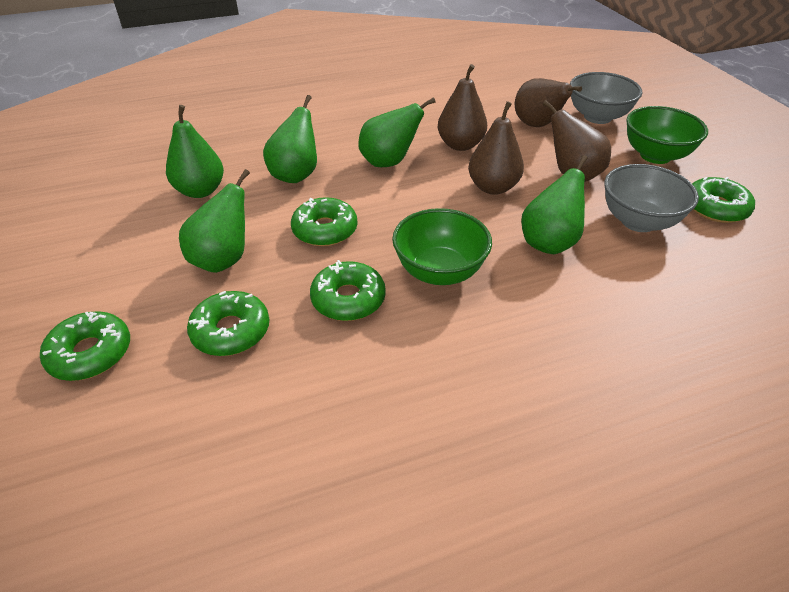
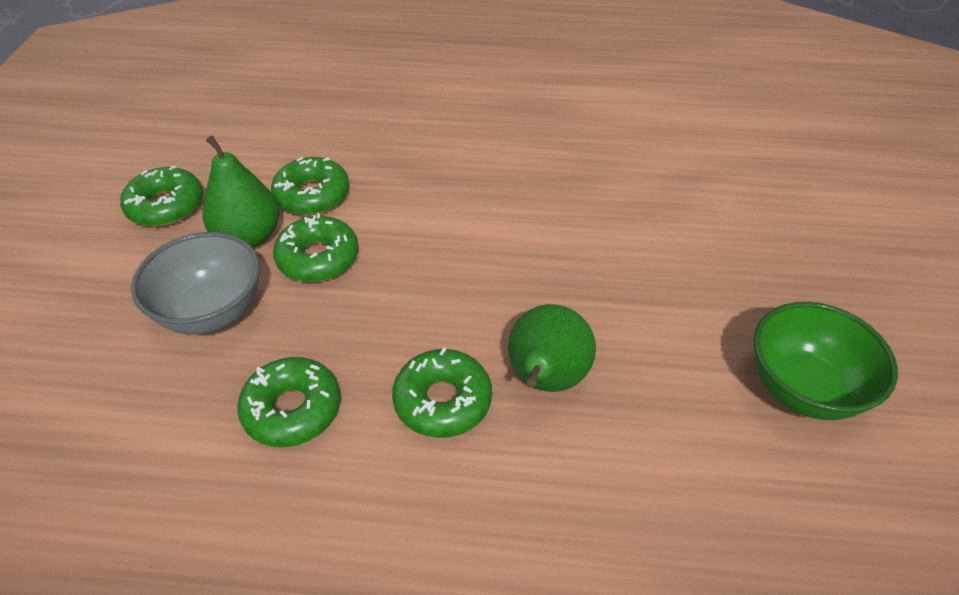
brown pear: [438,64,487,151] [468,101,524,195] [515,78,582,127] [543,100,611,182] = 4 -> none = 0
green bowl: [392,208,492,285] [626,106,708,164] = 2 -> [754,302,898,420] = 1
green pear: [166,105,224,198] [179,169,250,273] [263,95,317,183] [358,97,436,167] [521,155,588,254] = 5 -> [202,136,280,247] [508,304,596,392] = 2
grey bowl: [570,72,643,124] [604,164,699,232] = 2 -> [131,232,260,334] = 1

